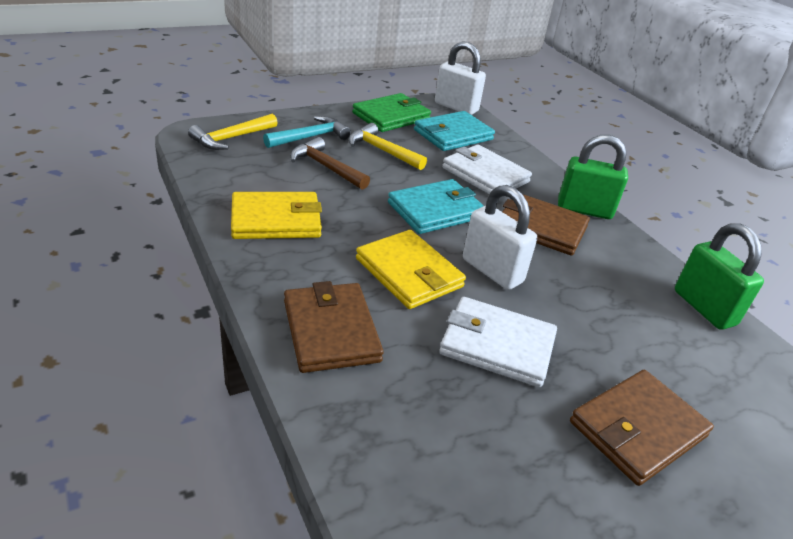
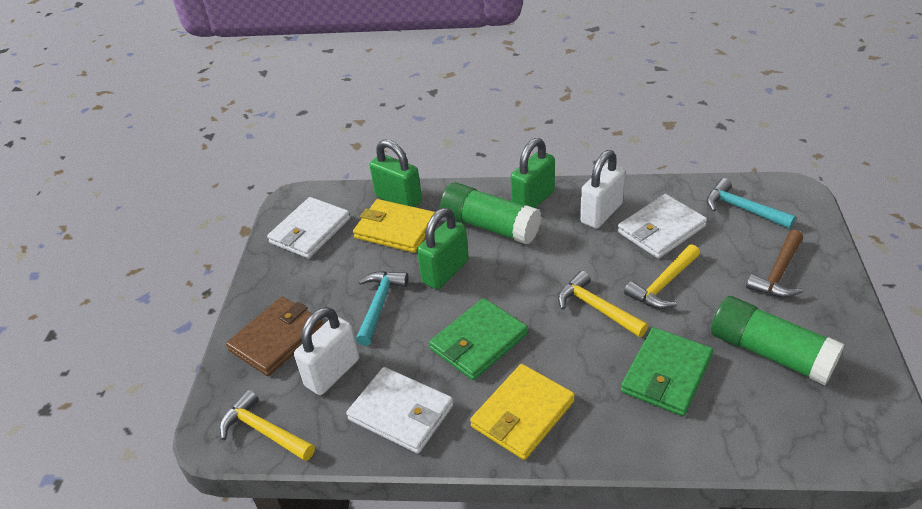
brown wallet: [284,281,384,373] [502,194,590,256] [570,370,714,486] = 3 -> [226,297,323,376] = 1
green glue stick: none = 0 -> [440,182,541,244] [711,296,845,385] = 2
green padlock: [558,135,628,219] [675,223,764,330] = 2 -> [370,139,422,207] [417,208,469,289] [511,138,555,208] = 3
green wallet: [352,93,431,132] = 1 -> [429,298,528,380] [621,327,713,416] = 2
turquoise hammer: [263,116,351,148] = 1 -> [356,271,409,346] [707,178,796,229] = 2
turquoise wallet: [388,179,484,234] [414,111,495,151] = 2 -> none = 0
white wallet: [439,297,557,387] [442,144,532,194] = 2 -> [267,197,350,259] [346,367,453,454] [618,194,707,258] = 3
yellow hammer: [188,114,277,150] [348,123,427,170] = 2 -> [219,389,315,461] [558,271,648,337] [624,244,700,309] = 3

